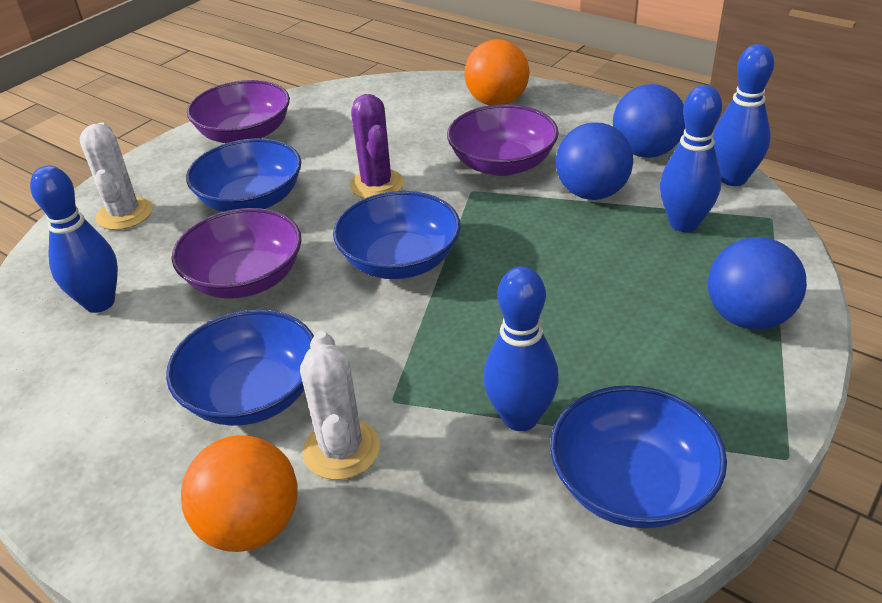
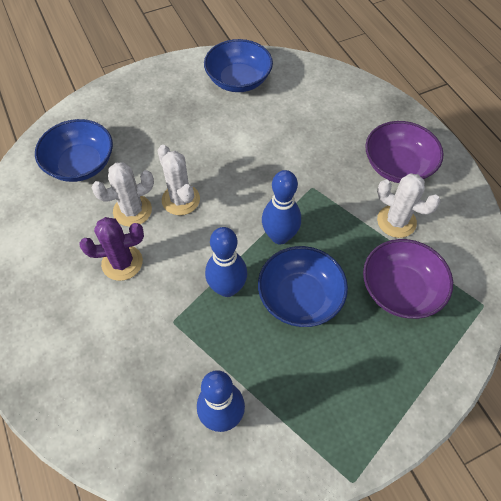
blue ball: [556,122,633,200] [613,84,685,158] [708,237,807,330] = 3 -> none = 0
blue bowl: [166,309,314,426] [186,138,301,212] [333,191,460,279] [550,385,727,528] = 4 -> [35,119,113,182] [204,39,273,92] [258,246,348,327] = 3
blue bowling pin: [30,166,118,313] [483,267,559,431] [660,85,722,232] [712,44,774,186] = 4 -> [197,370,245,432] [205,227,248,297] [262,170,301,244] = 3
orange ball: [181,435,298,552] [464,39,529,105] = 2 -> none = 0
purple bowl: [172,208,302,299] [187,80,290,143] [447,104,559,176] = 3 -> [363,239,453,319] [365,121,444,183] = 2
white cactus: [79,122,153,230] [300,331,380,480] = 2 -> [92,162,154,227] [157,145,200,215] [377,173,441,238] = 3

